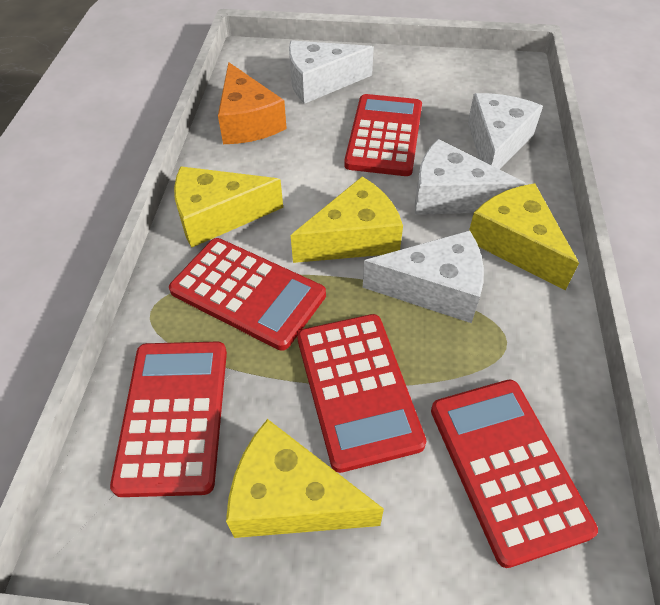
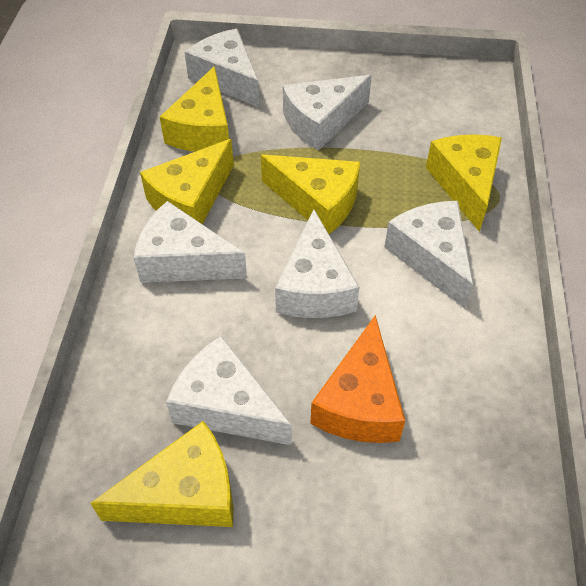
red calculator: [110,342,227,497] [169,238,326,351] [297,314,426,473] [344,94,422,176] [431,380,598,568] = 5 -> none = 0
white cheese: [289,40,374,104] [363,230,484,323] [415,139,526,215] [468,93,543,169] = 4 -> [134,201,247,283] [166,335,292,445] [185,29,260,108] [275,209,360,318] [283,75,372,151] [384,201,473,309] = 6
yellow cheese: [174,166,283,248] [226,419,384,538] [291,177,403,263] [469,183,579,290] = 4 -> [90,421,233,527] [140,139,234,224] [160,66,229,152] [261,154,360,234] [426,134,502,232] = 5

